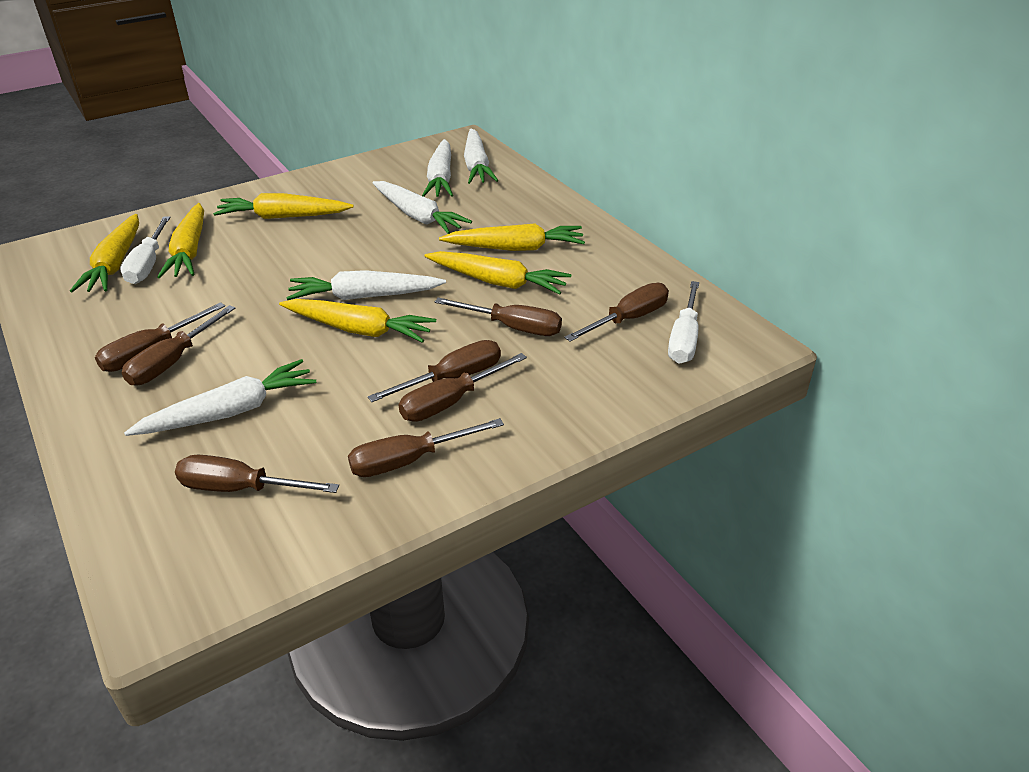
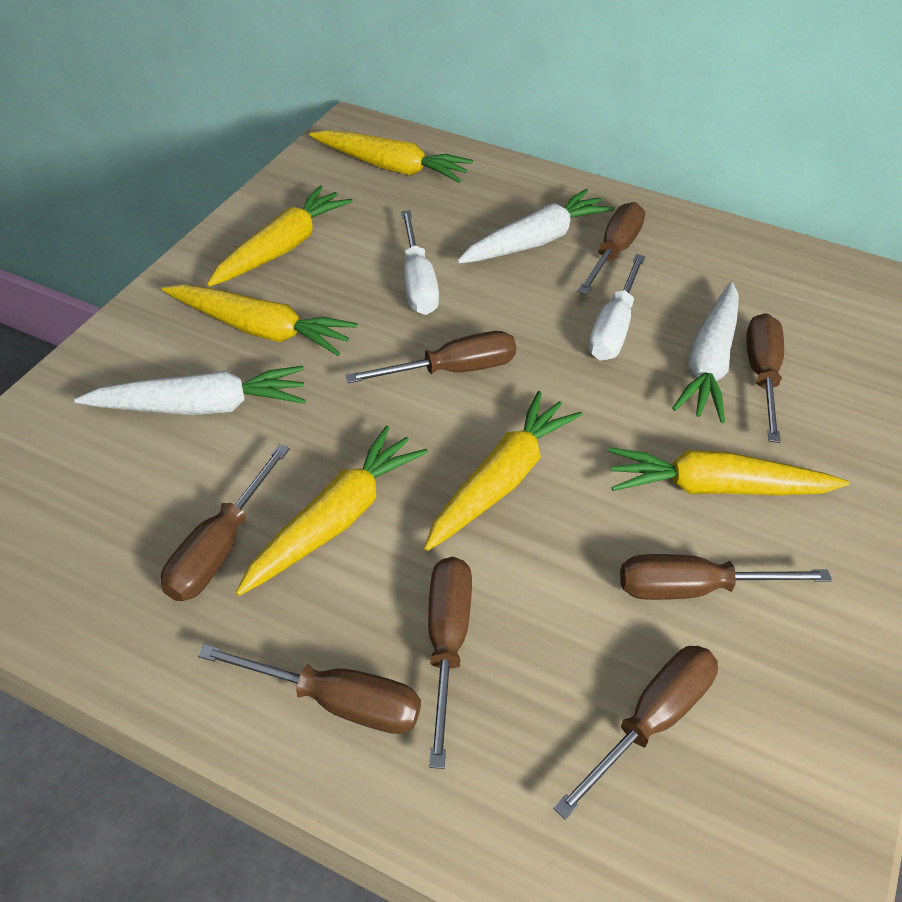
white carrot: [124,359,316,436] [286,270,446,300] [372,181,472,234] [422,139,453,197] [464,128,498,184] = 5 -> [74,366,306,415] [457,189,614,264] [672,282,739,423] = 3

